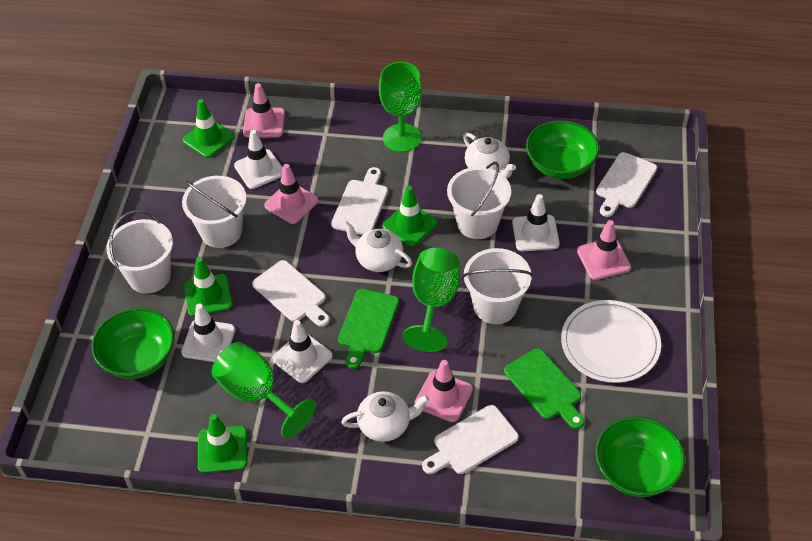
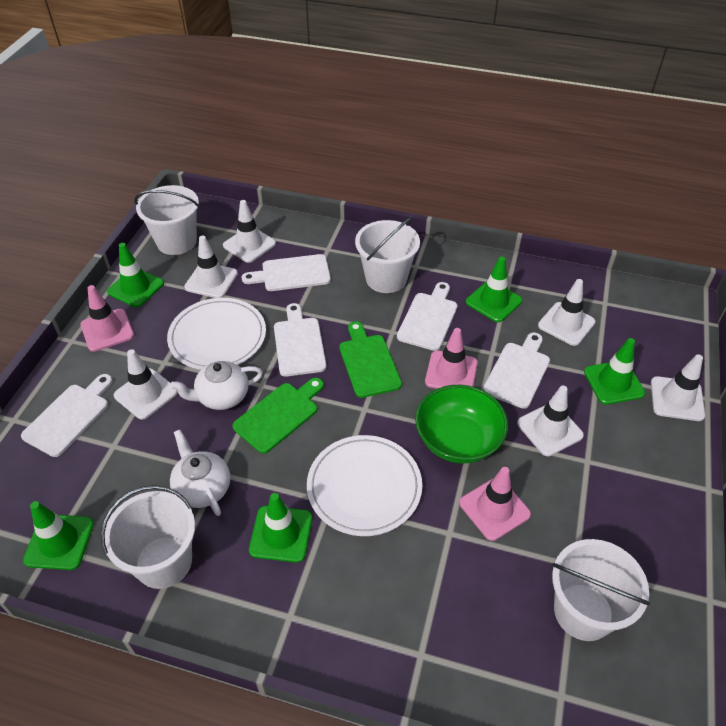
green bowl: [91,308,174,379] [526,120,599,179] [595,416,685,497] = 3 -> [415,385,508,464] = 1
green goblet: [211,342,316,438] [379,62,422,152] [403,248,460,352] = 3 -> none = 0
green traffic cone: [183,99,235,158] [184,257,233,317] [198,414,247,473] [382,186,438,247] = 4 -> [23,501,94,570] [107,243,164,307] [249,493,312,563] [466,256,522,322] [584,338,645,405] = 5
pink traffic cone: [243,83,285,138] [264,164,319,224] [414,360,473,422] [577,220,631,280] = 4 -> [80,285,134,352] [425,328,478,389] [459,467,531,541] = 3
white cutting board: [252,260,330,327] [331,167,388,235] [422,405,519,474] [596,152,657,217] = 4 -> [21,374,113,457] [241,254,331,291] [274,303,326,377] [397,282,457,351] [483,332,550,409] = 5
white plate: [561,300,661,383] = 1 -> [167,298,266,370] [307,435,422,536] = 2
white teapot: [341,391,429,442] [343,221,412,272] [463,133,516,178] = 3 -> [170,361,263,410] [170,430,230,516] = 2
white traffic cone: [181,304,235,362] [234,130,283,189] [272,320,332,383] [512,194,560,251] = 4 -> [114,349,178,420] [184,235,238,298] [223,200,276,263] [517,386,584,456] [538,279,596,346] [651,355,705,421] = 6

